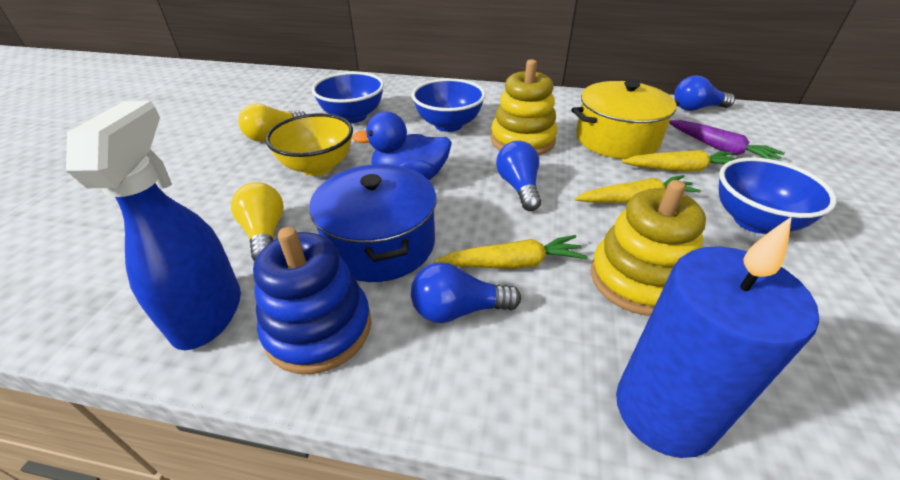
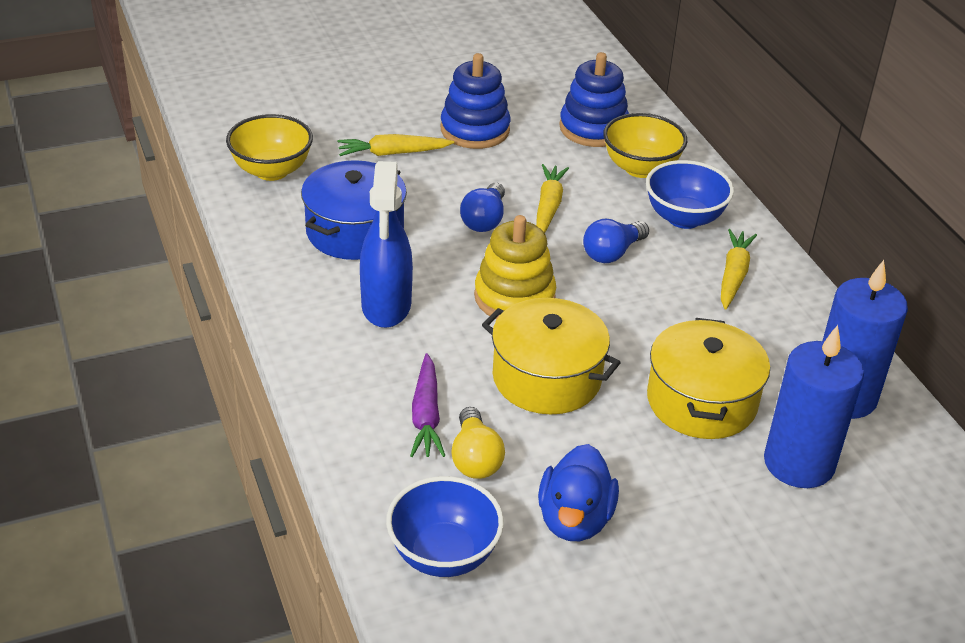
blue bowl: [312,72,384,123] [412,78,485,132] [719,157,836,234] = 3 -> [386,476,504,577] [646,160,734,229] = 2
blue candle: [616,216,819,458] = 1 -> [764,325,864,488] [822,260,908,419] = 2
blue light bulb: [411,262,521,323] [496,141,541,211] [674,75,735,111] = 3 -> [460,183,505,232] [583,219,649,263] = 2
blue stacking toy: [253,227,371,374] = 1 -> [441,53,510,149] [559,52,629,147] = 2
yellow bowl: [265,113,353,176] = 1 -> [226,114,313,181] [603,113,687,178] = 2
yellow light bulb: [231,182,284,261] [238,103,305,142] = 2 -> [451,407,505,479] = 1
yellow pot: [571,80,680,159] = 1 -> [482,298,621,414] [647,318,770,439] = 2
yellow stacking toy: [491,59,557,155] [591,180,706,316] = 2 -> [474,215,556,319] = 1

